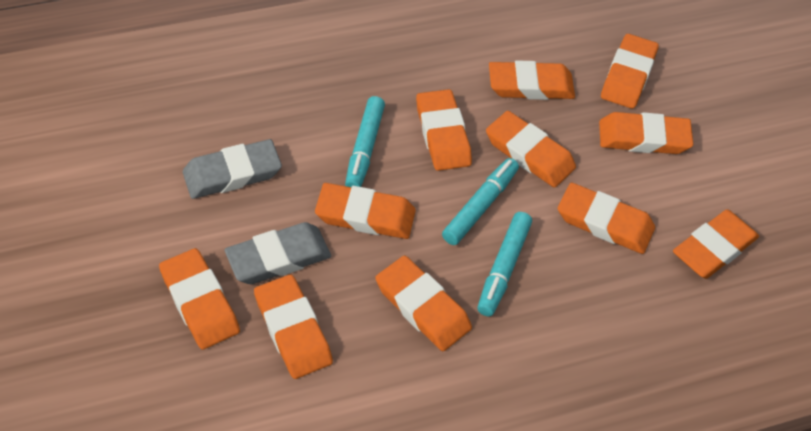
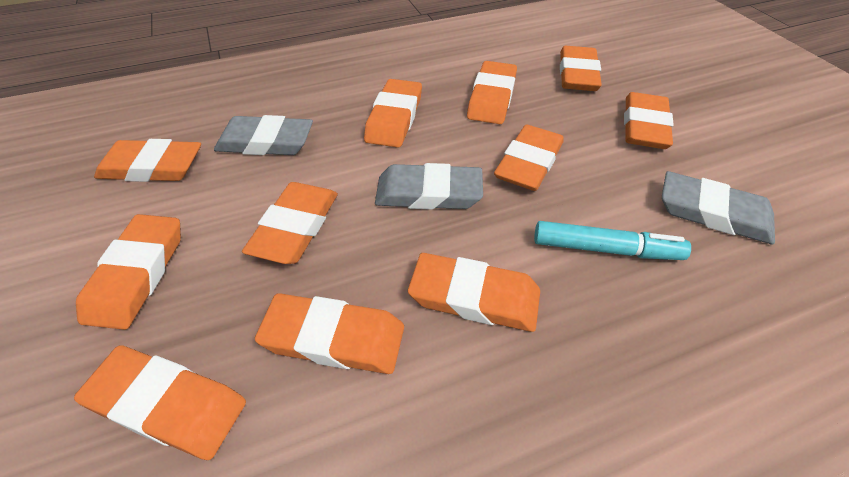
grey eraser: [183,139,282,199] [225,222,331,284] = 2 -> [214,115,313,155] [375,163,483,210] [662,171,775,245] = 3
turquoise marker: [345,96,385,187] [442,158,519,245] [477,212,532,316] = 3 -> [534,221,691,260] = 1

